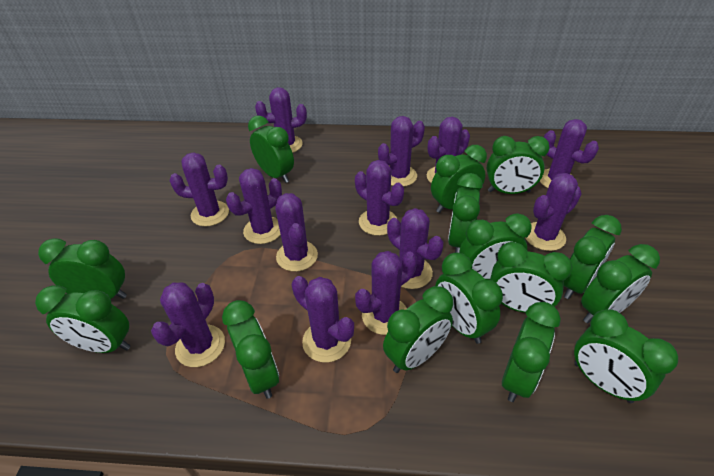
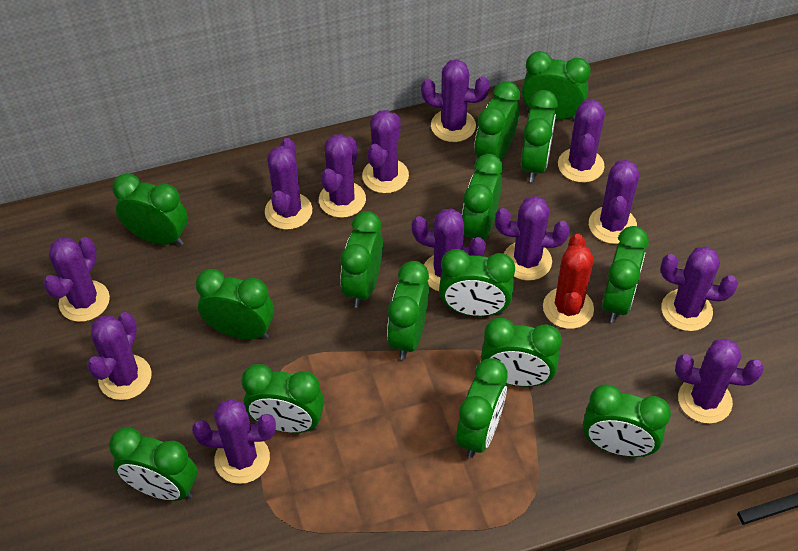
red cactus: none = 0 -> [543,234,594,329] = 1

